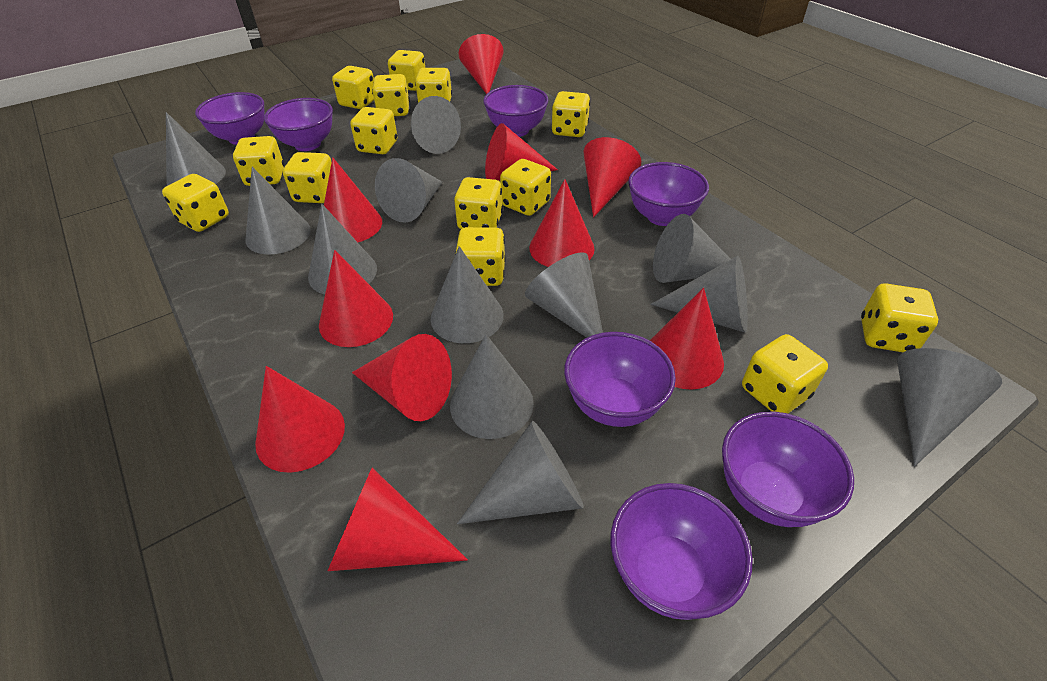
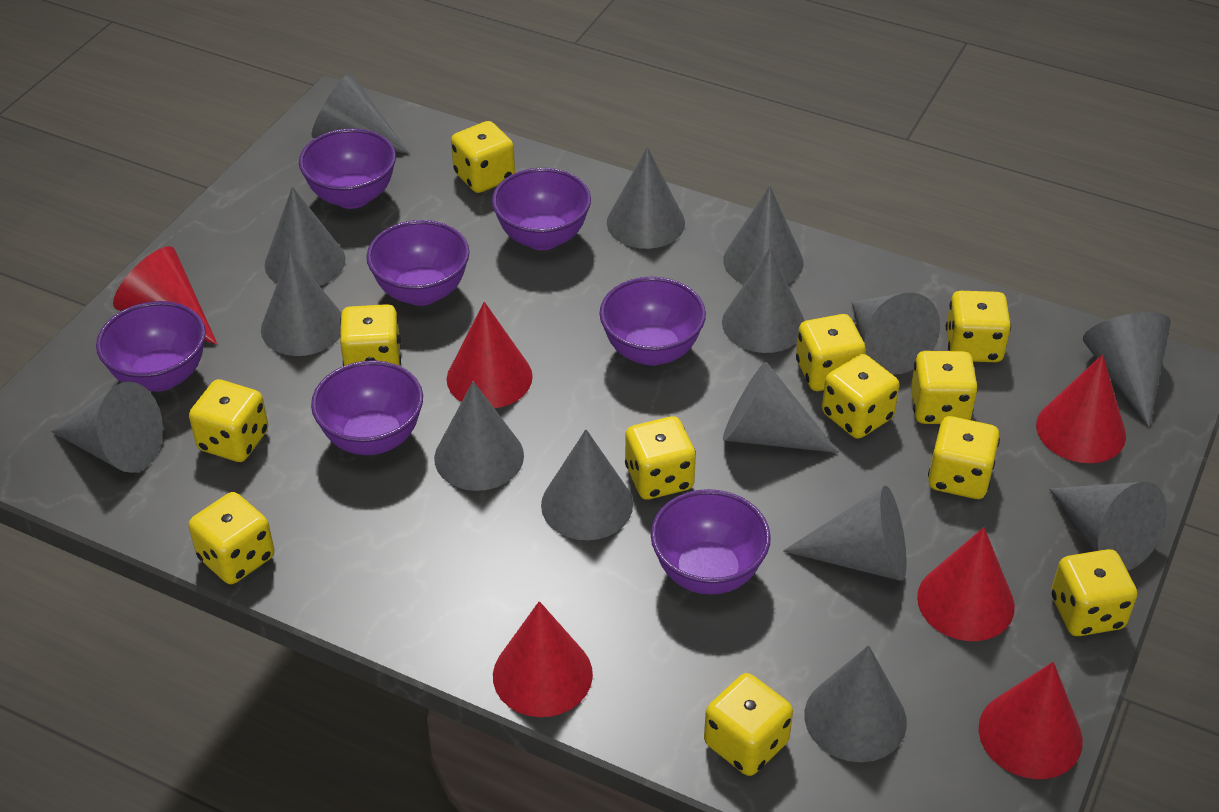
grey cone: [166,112,226,186] [246,167,311,255] [308,204,377,295] [375,158,442,223] [411,96,461,154] [430,246,504,343] [450,334,534,439] [457,421,584,524] [525,252,603,338] [650,256,748,333] [653,214,731,283] [897,348,1002,466] = 12 -> [51,382,163,473] [261,251,342,356] [265,186,345,286] [312,73,409,154] [434,381,524,491] [541,429,633,540] [607,147,685,249] [722,248,805,353] [723,186,804,284] [723,362,839,453] [783,486,907,581] [804,645,907,762] [851,292,940,375] [1049,482,1167,571] [1083,312,1171,427] = 15
red cone: [255,366,345,473] [319,250,393,347] [324,157,382,242] [328,468,468,571] [352,334,452,421] [459,34,503,94] [485,123,558,181] [529,179,595,267] [583,137,641,218] [650,288,724,390] = 10 -> [113,246,218,345] [447,302,533,408] [493,601,593,717] [917,527,1015,641] [979,662,1083,779] [1036,354,1126,463] = 6
yellow dice: [162,174,229,232] [233,136,284,186] [283,152,332,203] [332,66,374,109] [350,107,398,154] [372,74,410,116] [388,50,425,91] [415,68,452,103] [454,177,503,229] [455,227,506,286] [500,159,551,216] [552,91,590,137] [742,334,828,413] [861,283,938,352] = 14 -> [188,492,274,584] [189,379,268,462] [340,304,401,366] [451,121,515,193] [625,416,696,500] [704,673,793,776] [796,314,866,391] [822,354,900,439] [911,351,978,424] [928,416,1000,499] [946,291,1011,362] [1051,549,1137,636] = 12

